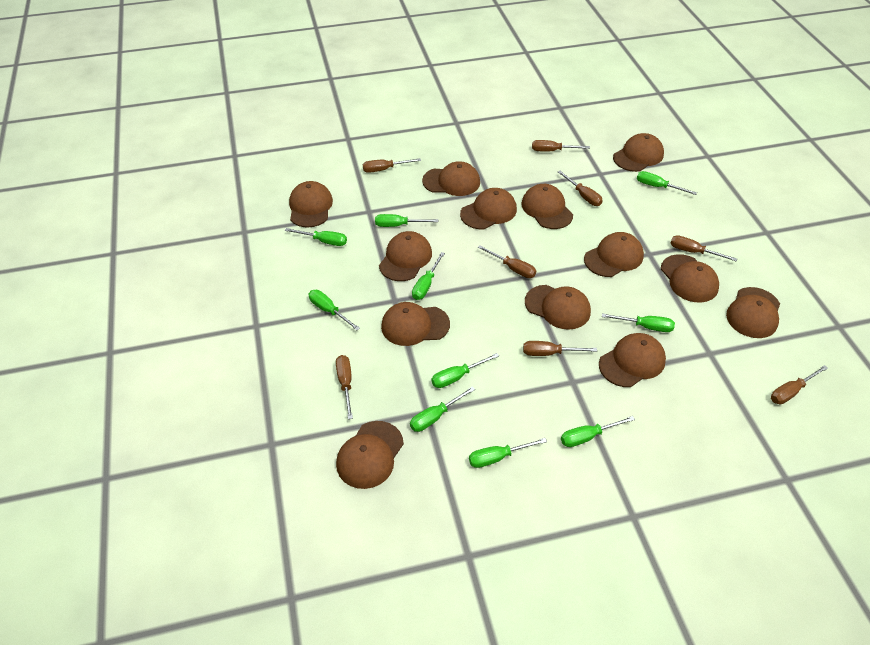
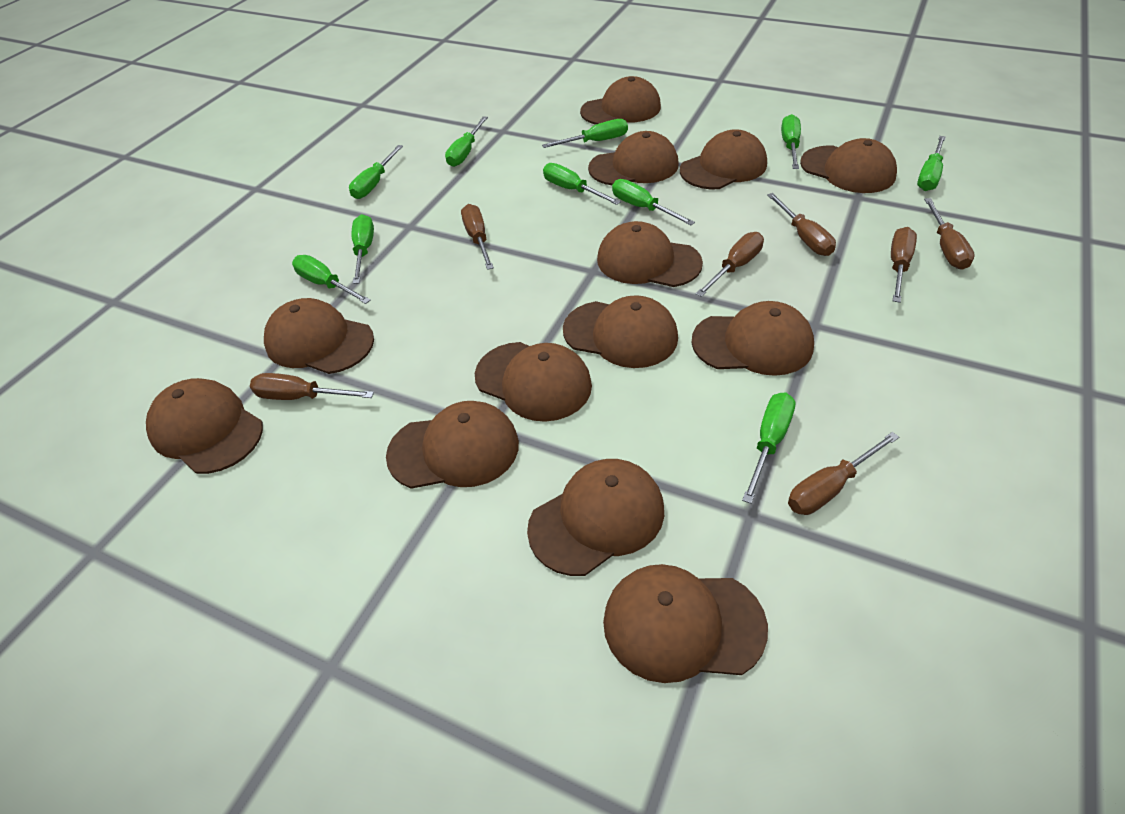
brown screwdriver: [336,355,353,419] [363,158,421,173] [478,245,536,278] [523,341,597,356] [532,140,590,151] [558,171,603,206] [670,235,737,261] [771,365,828,404] = 8 -> [250,373,374,400] [461,204,494,270] [696,232,764,297] [767,193,836,256] [788,432,899,515] [891,227,917,303] [924,198,975,270] = 7

